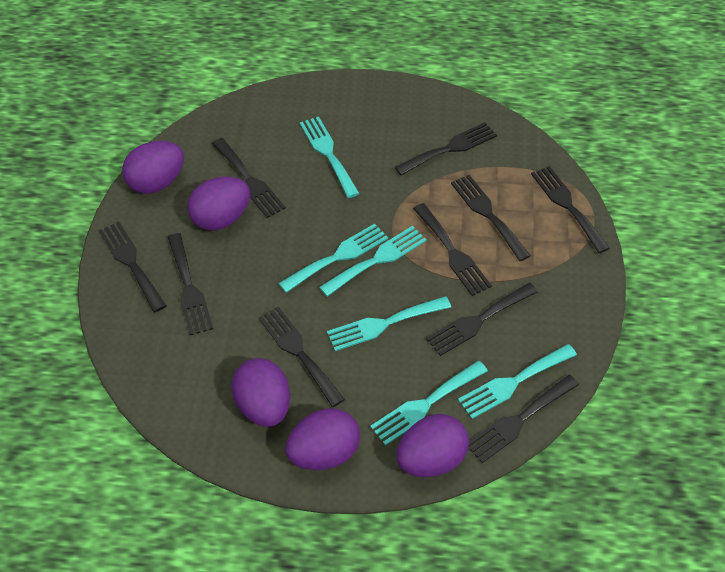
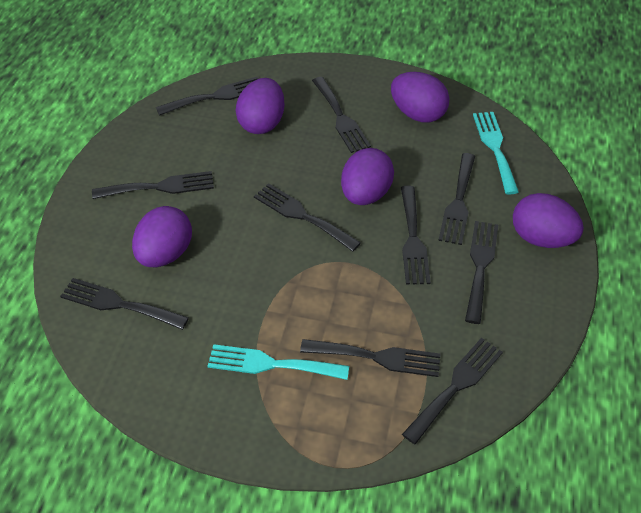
turquoise fork: [278,224,388,293] [300,117,360,198] [319,226,427,297] [327,296,451,351] [370,361,488,446] [458,344,577,419] = 6 -> [208,344,349,380] [473,112,519,195] = 2

